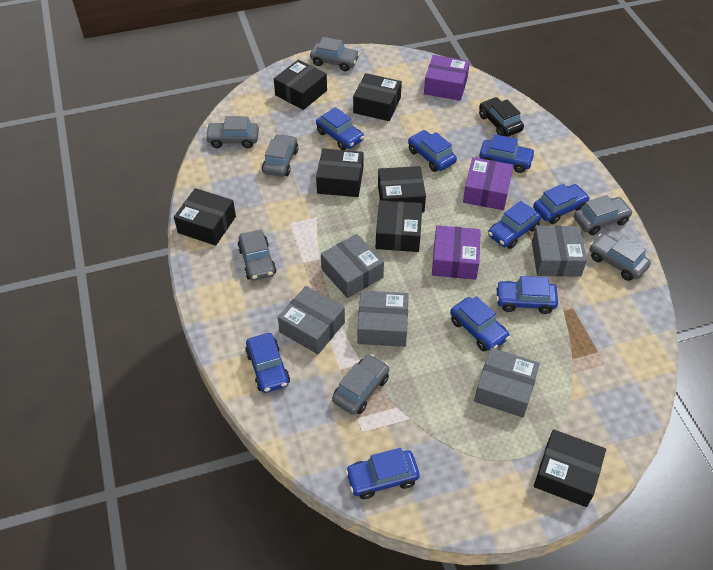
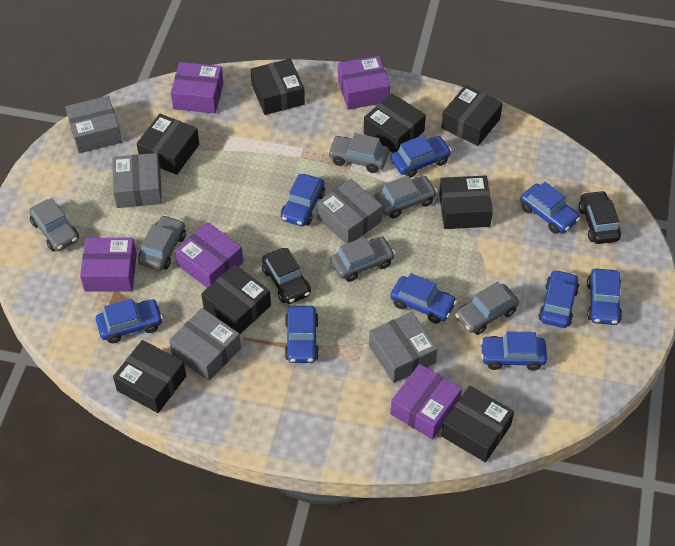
black box: [174,188,236,246] [274,60,327,110] [316,148,363,197] [353,73,402,121] [376,200,422,252] [378,166,426,213] [534,429,606,507] = 7 -> [113,340,186,413] [137,114,199,175] [201,264,271,334] [250,59,305,115] [364,93,426,153] [439,175,493,229] [441,85,503,146] [441,386,514,462] = 8
black car: [479,97,524,137] = 1 -> [262,248,311,304] [579,190,621,244] = 2
grey car: [205,116,259,148] [238,229,277,281] [262,134,298,177] [310,37,360,71] [332,354,389,415] [574,195,633,235] [589,233,651,281] = 7 -> [29,198,79,251] [138,215,186,271] [328,133,389,173] [331,237,395,282] [375,175,437,219] [455,282,519,335] = 6
purple box: [424,55,470,101] [432,225,481,280] [463,157,513,210] = 3 -> [80,238,137,291] [171,62,223,114] [175,222,244,288] [338,56,390,110] [390,364,462,440] = 5

